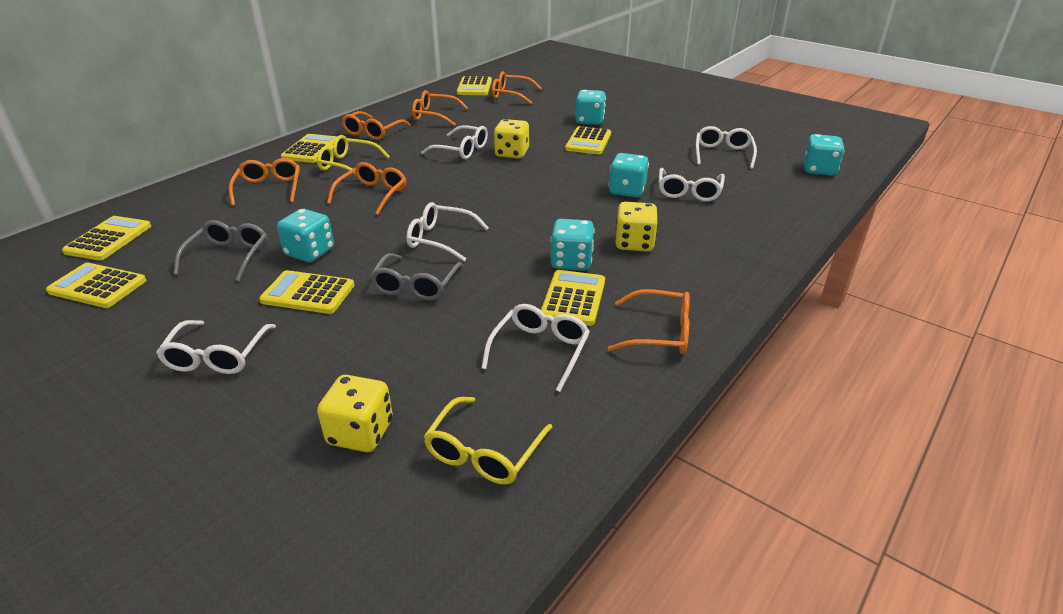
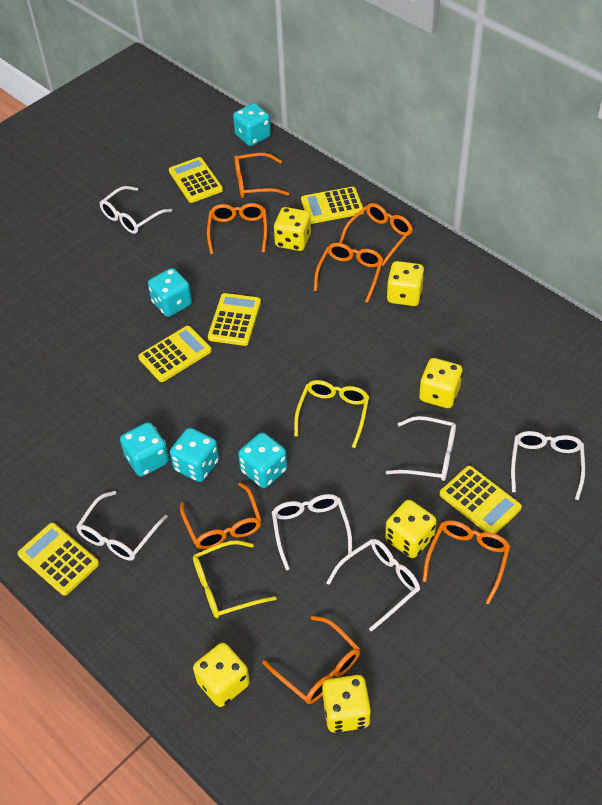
grey glasses: [174,220,268,281] [370,253,464,301] = 2 -> none = 0
orange glasses: [229,158,300,206] [327,162,406,215] [342,111,410,140] [412,90,468,126] [492,71,542,104] [608,289,690,354] = 6 -> [180,482,262,549] [207,203,267,254] [234,153,289,198] [263,616,360,704] [314,243,383,303] [339,203,413,266] [422,520,510,604] = 7
yellow calculator: [46,262,146,308] [62,216,151,260] [259,270,355,314] [281,134,337,163] [457,76,492,95] [541,270,605,326] [565,126,611,154] = 7 -> [18,523,99,596] [138,326,212,382] [169,157,223,203] [208,293,261,346] [301,187,364,224] [440,466,522,534] = 6
yellow dice: [317,375,393,452] [494,119,529,159] [615,202,658,252] = 3 -> [193,643,250,707] [274,207,311,251] [322,675,371,733] [385,500,437,558] [386,261,425,306] [419,358,463,408] = 6

